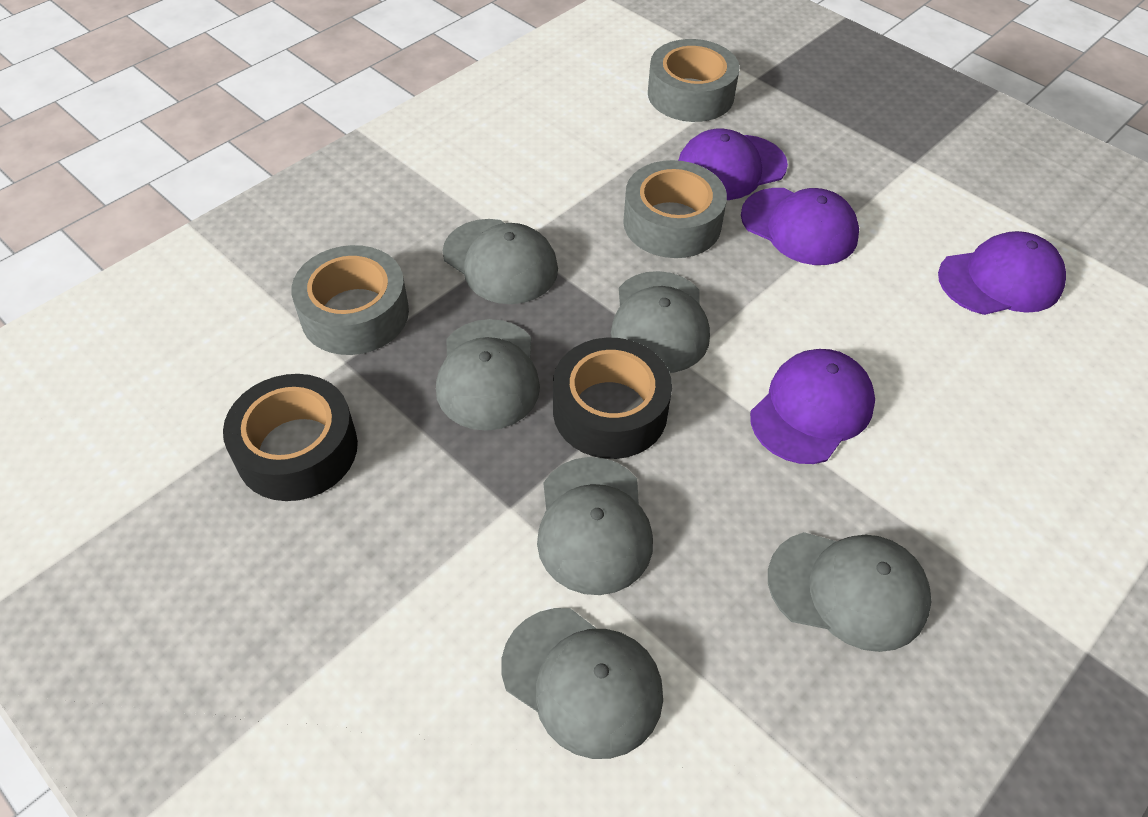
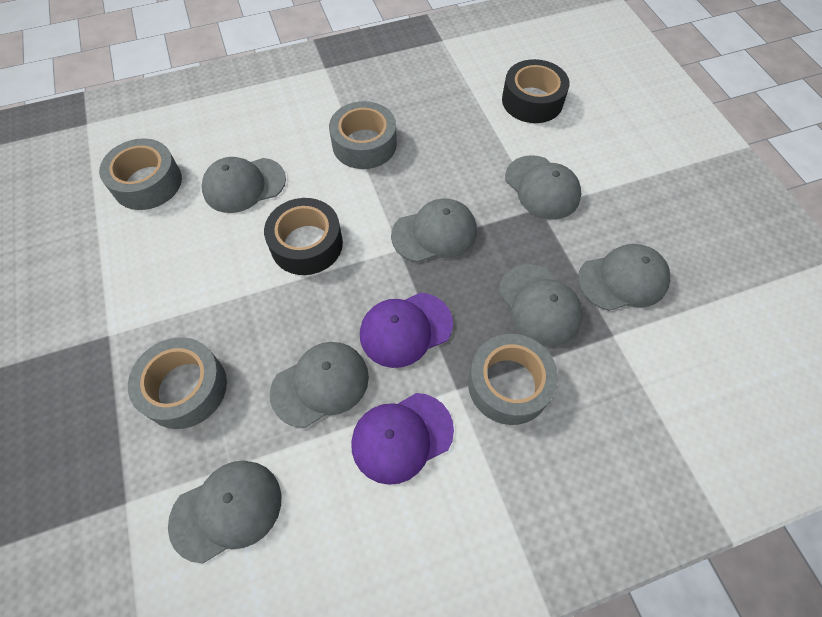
grey cap: [436,319,540,431] [443,219,558,304] [501,608,663,759] [537,457,653,595] [611,271,710,373] [768,532,931,652] = 6 -> [168,461,281,564] [202,157,286,213] [270,342,369,428] [391,198,477,262] [499,264,583,346] [505,155,581,219] [578,244,670,311] = 7
grey tape: [291,245,409,355] [623,160,727,258] [648,39,740,122] = 3 -> [99,138,182,210] [128,337,227,429] [329,101,397,169] [468,334,558,425] = 4
purple cap: [678,129,788,200] [741,188,859,265] [750,349,875,464] [938,231,1066,315] = 4 -> [351,393,454,485] [360,293,453,368] = 2

